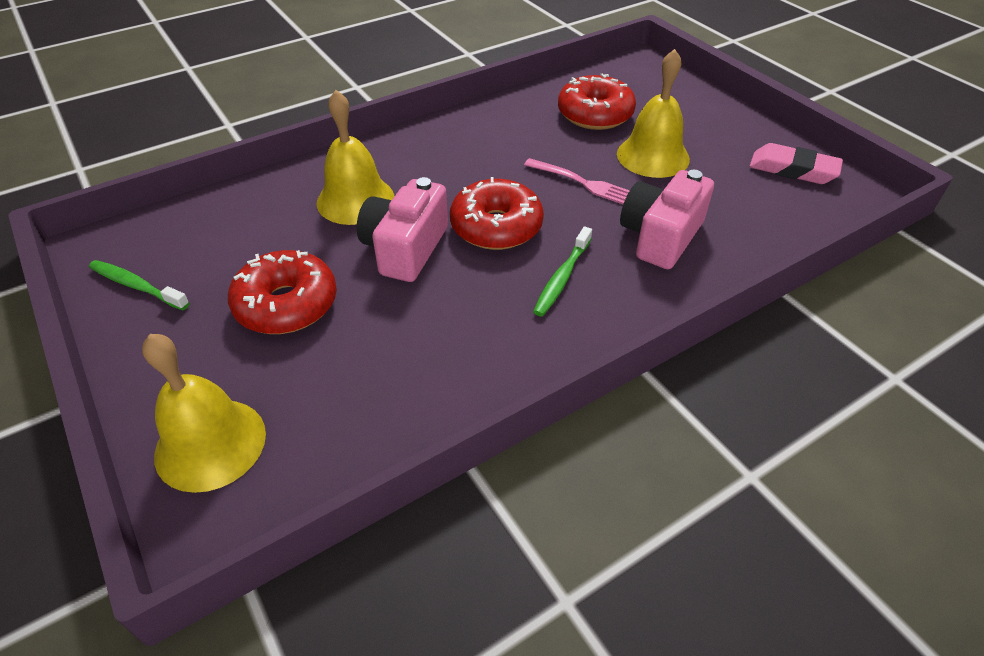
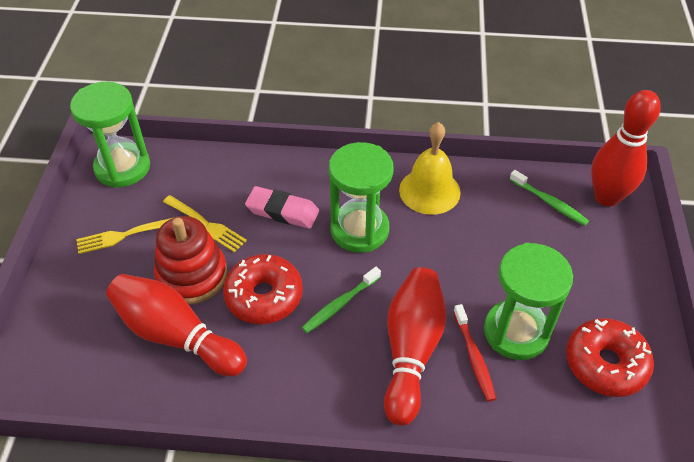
green hourglass: none = 0 -> [70,82,150,188] [329,142,394,253] [484,243,573,360] = 3
pink camera: [357,177,448,282] [620,170,714,269] = 2 -> none = 0
pink fork: [524,158,630,204] = 1 -> none = 0
red bowling pin: none = 0 -> [106,274,247,376] [384,267,446,426] [591,90,661,207] = 3
red donut: [228,250,337,334] [450,177,544,250] [558,73,636,130] = 3 -> [223,254,303,324] [566,318,654,397] = 2
red stacking toy: none = 0 -> [154,216,227,304] = 1
red toothbrush: none = 0 -> [453,304,496,401] = 1
yellow bell: [142,334,266,493] [317,90,395,225] [617,49,690,178] = 3 -> [399,122,461,215] = 1
yellow fork: none = 0 -> [76,217,175,254] [163,195,247,253] = 2

